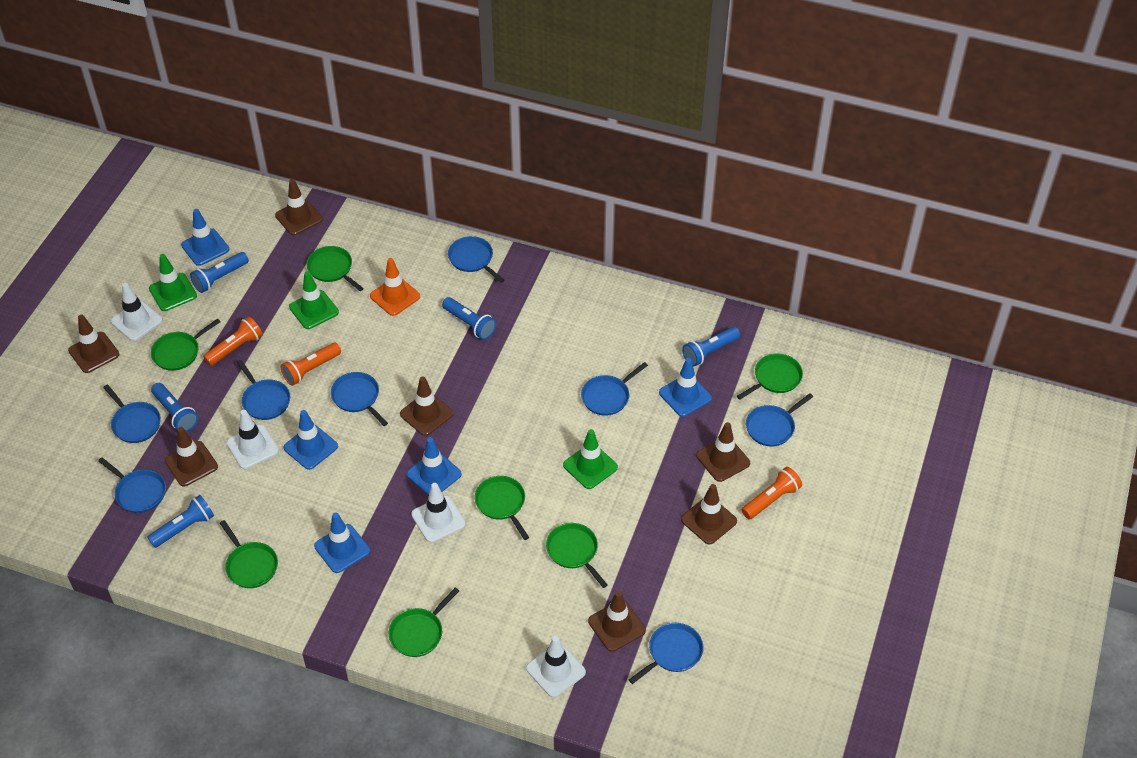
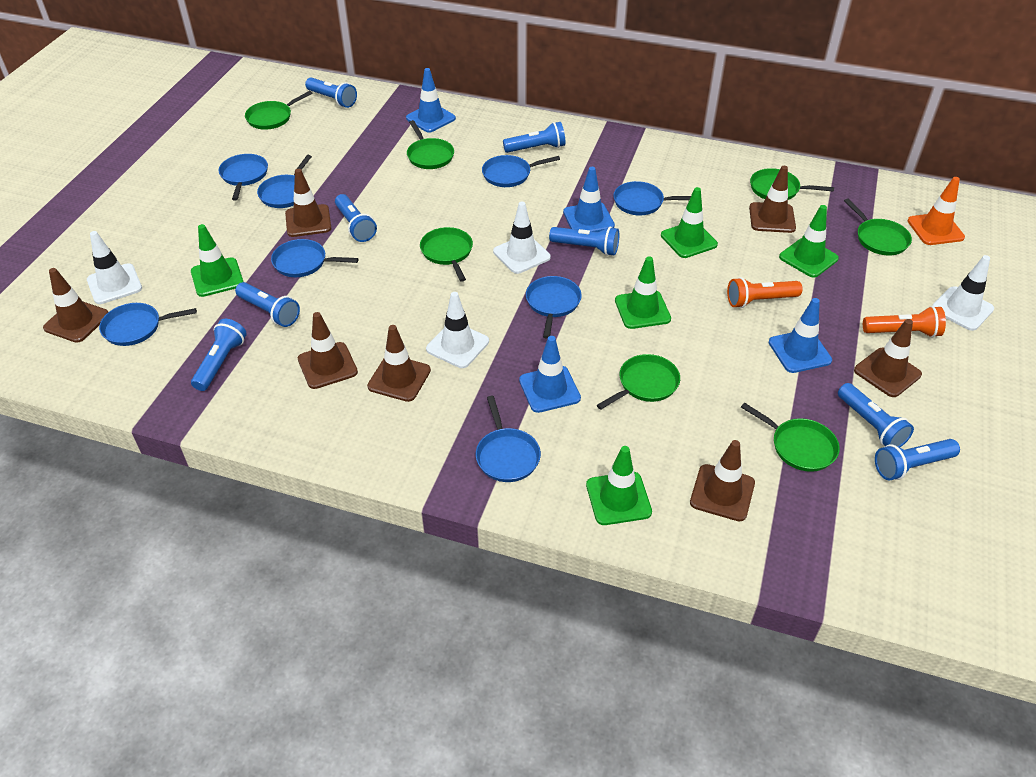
blue flashlight: [147,495,214,548] [151,383,198,432] [190,252,249,293] [442,297,496,340] [682,327,740,366] = 5 -> [191,319,247,391] [235,282,300,327] [305,78,357,108] [335,194,377,242] [503,122,565,153] [549,226,619,256] [838,383,914,448] [875,439,960,481] = 8
blue traffic cone: [181,209,229,266] [284,410,338,470] [314,513,370,573] [407,437,462,496] [659,358,712,417] = 5 -> [406,68,456,133] [519,336,581,413] [563,167,615,232] [769,298,832,373] = 4
green traffic cone: [149,254,197,311] [289,271,339,329] [563,429,618,489] = 3 -> [191,224,243,297] [586,446,652,525] [615,256,671,329] [661,187,718,258] [779,205,839,278] = 5
orange flashlight: [203,316,263,366] [281,343,341,386] [742,467,802,519] = 3 -> [727,277,803,308] [863,306,946,338] = 2

